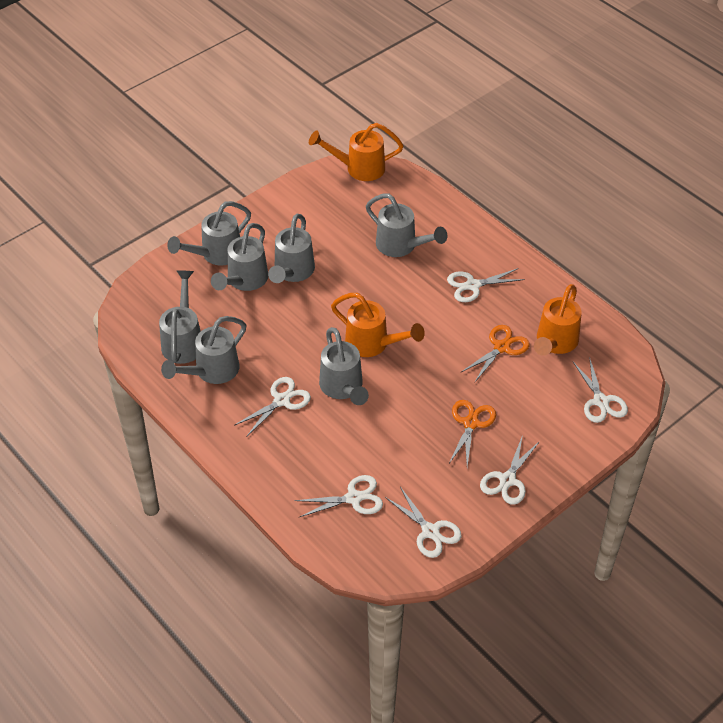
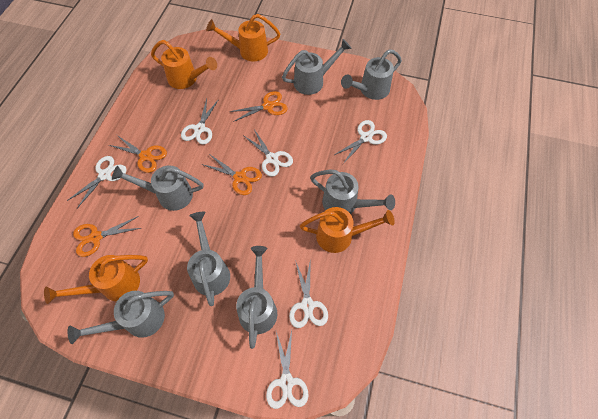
orange scissors: [449,400,496,467] [461,325,530,382] = 2 -> [73,216,141,257] [109,135,167,173] [202,155,262,195] [229,91,288,122] = 4
orange watering can: [309,123,403,181] [331,293,425,357] [534,284,582,356] = 3 -> [44,255,148,304] [151,40,217,89] [206,14,280,61] [300,207,395,253] = 4

